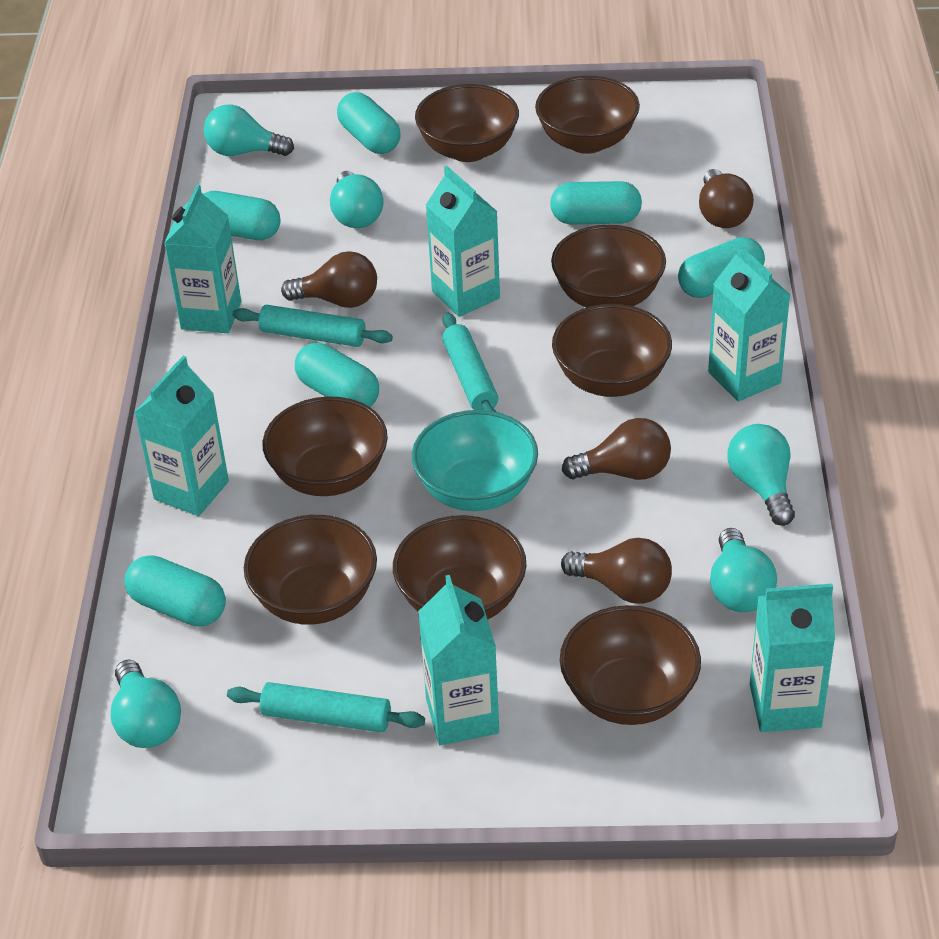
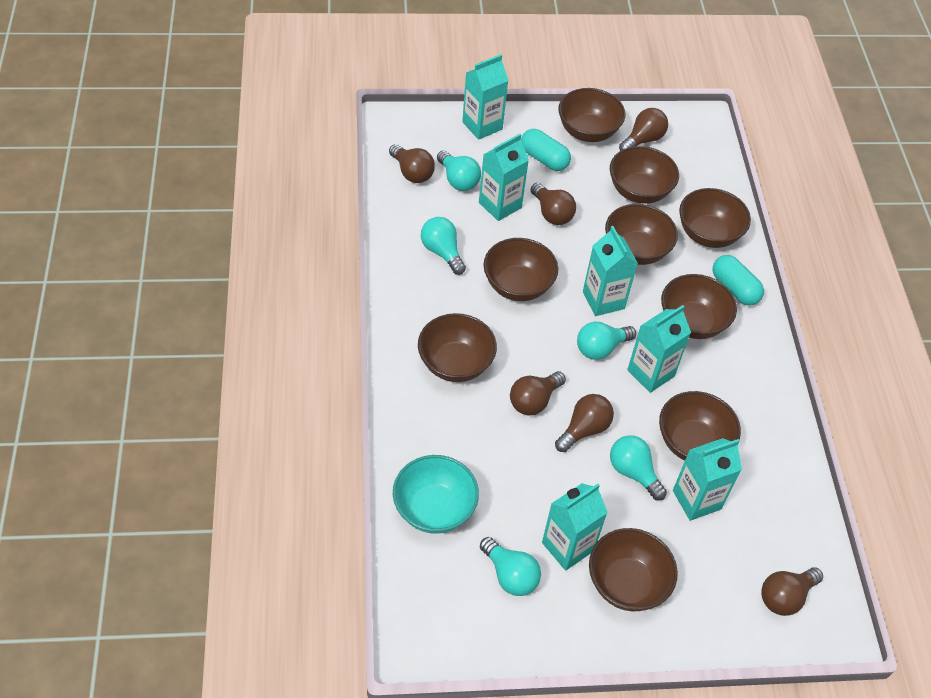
brown bowl: [244,515,377,625] [262,396,388,496] [393,515,527,620] [415,84,519,162] [535,76,640,154] [551,225,666,307] [552,304,672,397] [560,605,701,725] = 8 -> [418,313,497,382] [483,238,558,301] [558,88,625,142] [589,528,678,611] [605,204,678,265] [610,146,679,204] [659,391,741,460] [661,274,737,339] [679,188,751,248] = 9
brown light bulb: [281,251,377,308] [561,538,672,604] [562,418,671,480] [699,169,754,228] = 4 -> [389,144,435,183] [510,371,566,415] [531,183,576,225] [555,394,614,452] [619,108,668,151] [761,567,823,616] = 6
turquoise capsule: [124,555,226,627] [203,191,281,240] [295,343,379,407] [337,92,401,154] [550,181,642,224] [678,237,765,298] = 6 -> [521,129,571,171] [712,255,764,305] = 2
turquoise rolling pin: [227,682,425,733] [233,305,393,347] [442,312,498,412] = 3 -> none = 0

